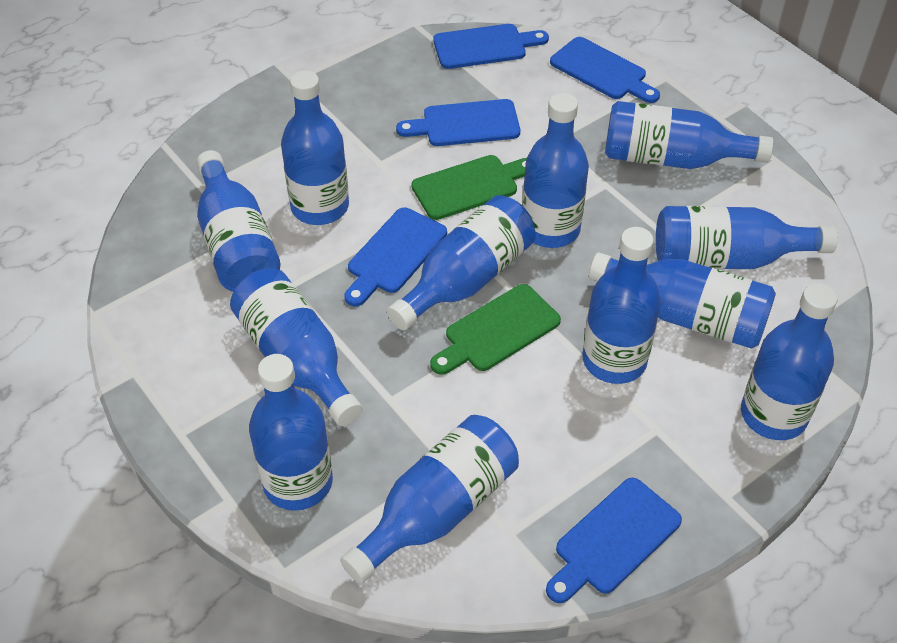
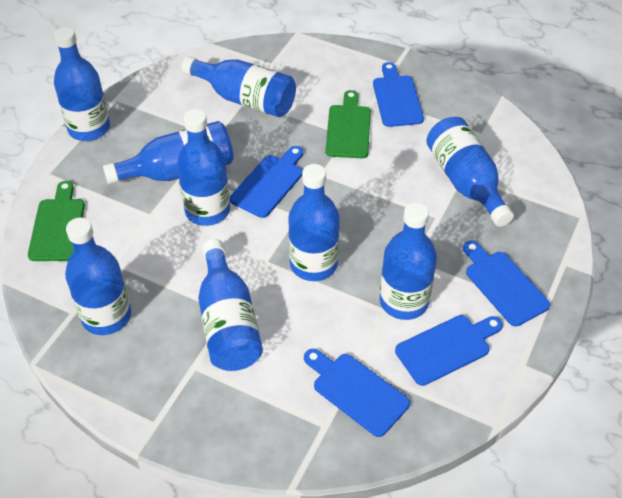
blue bottle: [196,150,281,292] [230,268,362,426] [249,354,333,511] [281,71,349,225] [340,415,519,583] [387,195,536,330] [522,93,589,248] [582,227,661,384] [589,253,776,349] [605,101,773,169] [656,206,838,269] [741,283,837,440] = 12 -> [54,27,110,141] [65,218,131,335] [103,121,233,185] [177,109,230,226] [182,56,296,117] [198,239,263,371] [288,164,340,281] [380,202,437,320] [426,117,514,227] = 9

